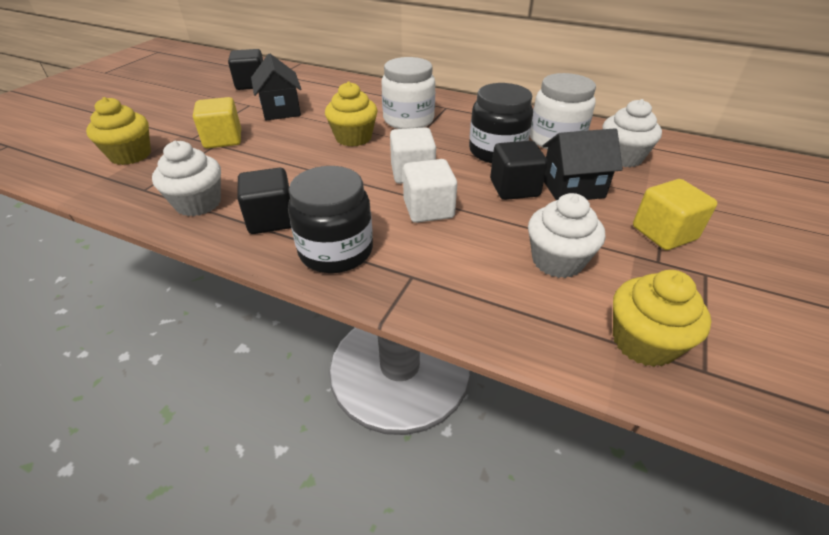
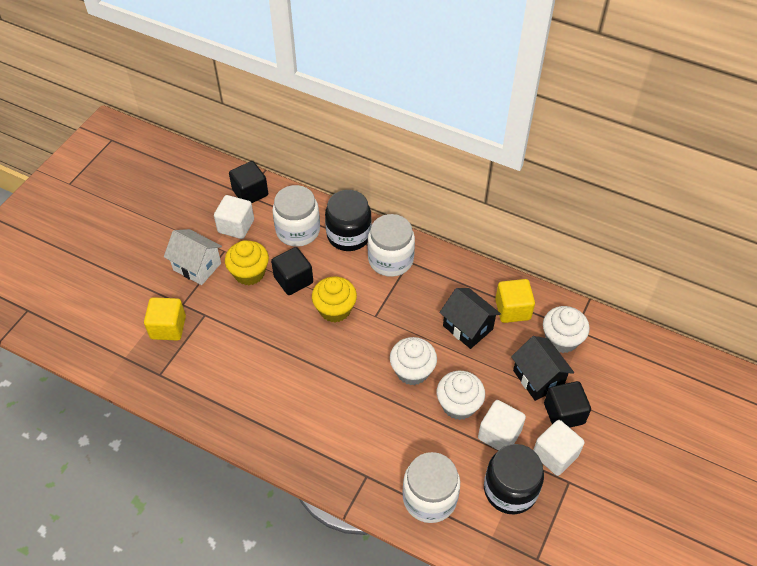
white cube: [390,127,436,184] [403,159,457,223] = 2 -> [214,195,254,239] [478,400,526,451] [533,420,585,476] = 3
white house: none = 0 -> [164,229,222,285] = 1
white jar: [382,57,435,129] [530,73,596,149] = 2 -> [273,185,320,247] [368,214,415,277] [402,452,460,523] = 3
yellow cupcake: [86,97,151,165] [325,82,378,147] [613,270,711,367] = 3 -> [225,240,269,285] [312,277,357,323] = 2

